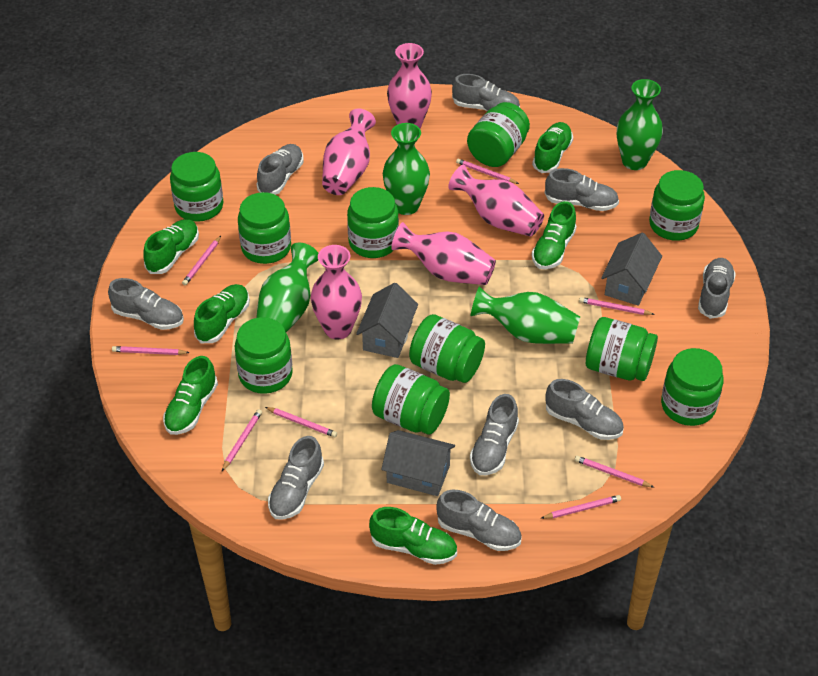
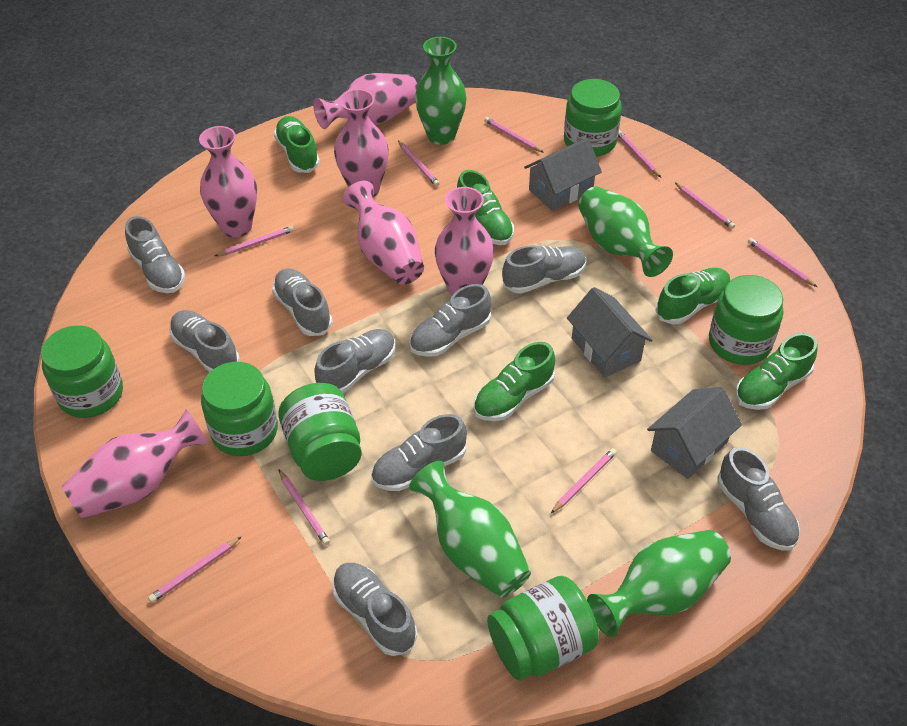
green jar: [170,152,223,222] [235,317,293,394] [238,192,291,264] [347,187,399,258] [372,364,450,435] [409,314,485,383] [467,102,530,167] [586,317,658,381] [649,170,705,241] [661,348,724,426] = 10 -> [41,325,123,418] [201,362,278,456] [278,383,362,481] [487,576,599,681] [564,79,622,157] [709,275,783,365] = 6
green shoe: [143,219,199,274] [163,356,218,435] [194,284,250,343] [369,507,457,565] [532,122,573,173] [532,201,577,269] = 6 -> [274,116,320,173] [457,170,514,245] [473,342,555,421] [655,268,731,324] [736,333,818,410] = 5
pink pencil: [112,346,190,355] [182,236,221,285] [222,409,262,471] [265,407,337,437] [456,158,519,184] [541,495,621,519] [575,456,655,488] [579,297,654,315] = 8 -> [148,537,241,603] [215,226,294,256] [278,469,330,545] [398,141,440,186] [484,117,544,153] [550,448,617,514] [618,130,661,177] [675,183,735,229] [748,238,817,287] = 9
pink vase: [311,245,362,339] [322,109,376,195] [387,43,432,128] [391,222,496,285] [448,165,544,236] = 5 -> [62,409,208,518] [199,126,257,238] [313,73,418,129] [334,89,389,197] [343,181,424,285] [435,187,494,296] = 6

